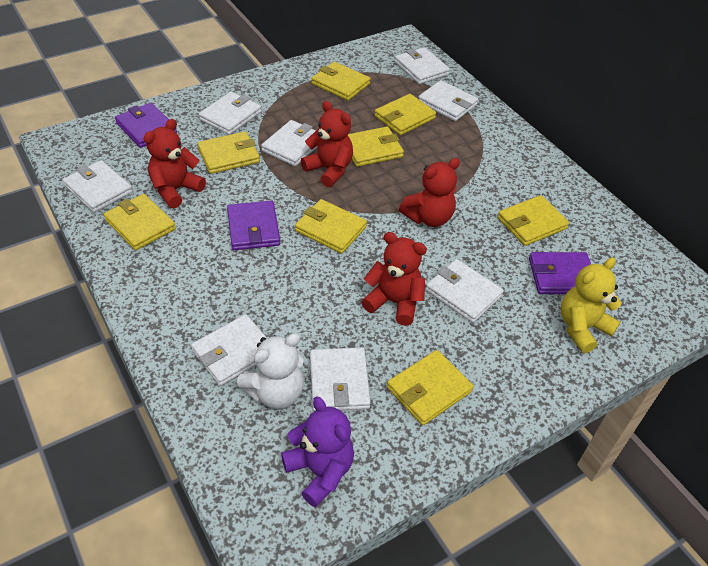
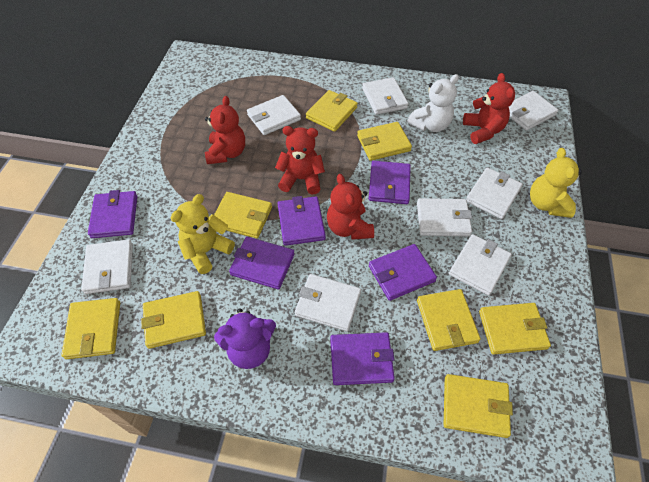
purple wallet: [115,103,177,148] [227,200,280,250] [529,252,591,294] = 3 -> [88,190,138,238] [229,237,295,289] [277,196,326,246] [330,332,395,385] [369,161,411,204] [369,244,437,301] = 6
yellow teddy bear: [561,257,622,353] = 1 -> [171,194,235,274] [530,148,582,218] = 2

